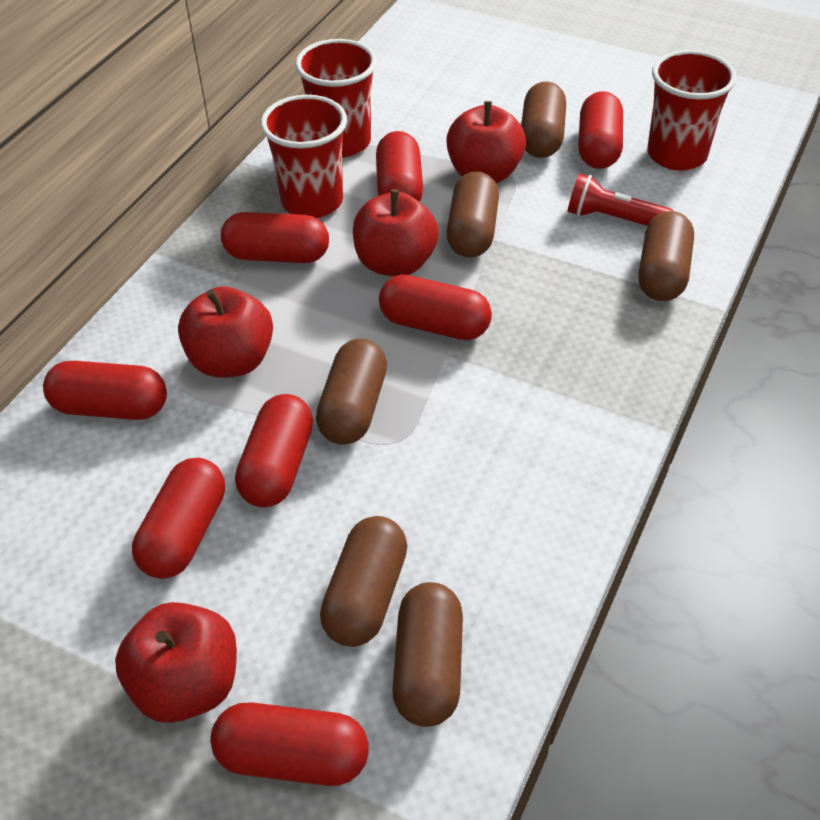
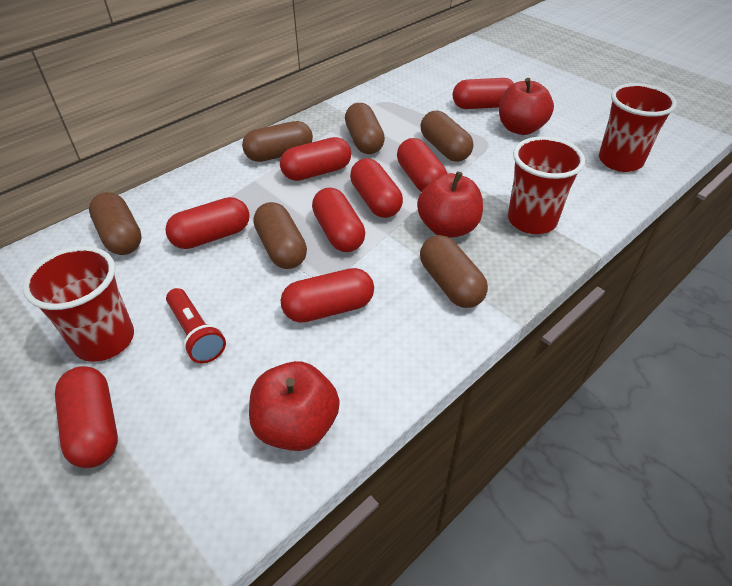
red apple: [115,602,237,723] [178,286,273,378] [353,189,439,277] [446,101,526,183] = 4 -> [249,361,340,451] [417,171,483,238] [499,78,554,135] = 3

